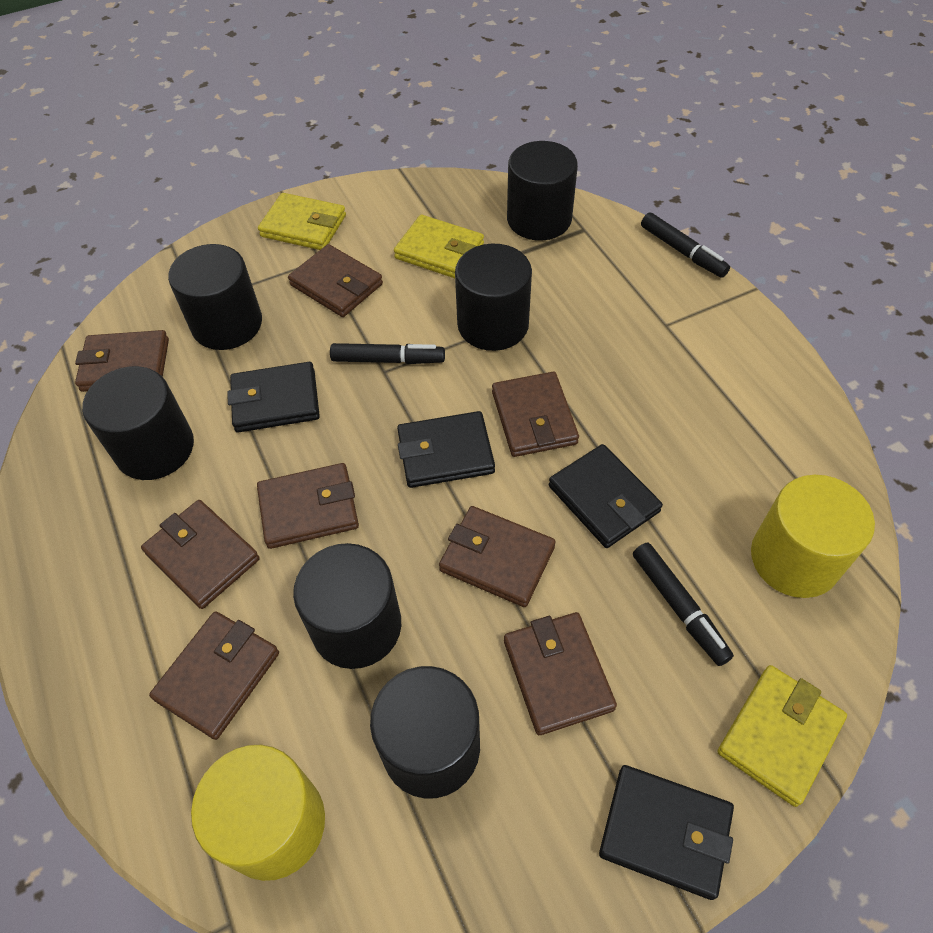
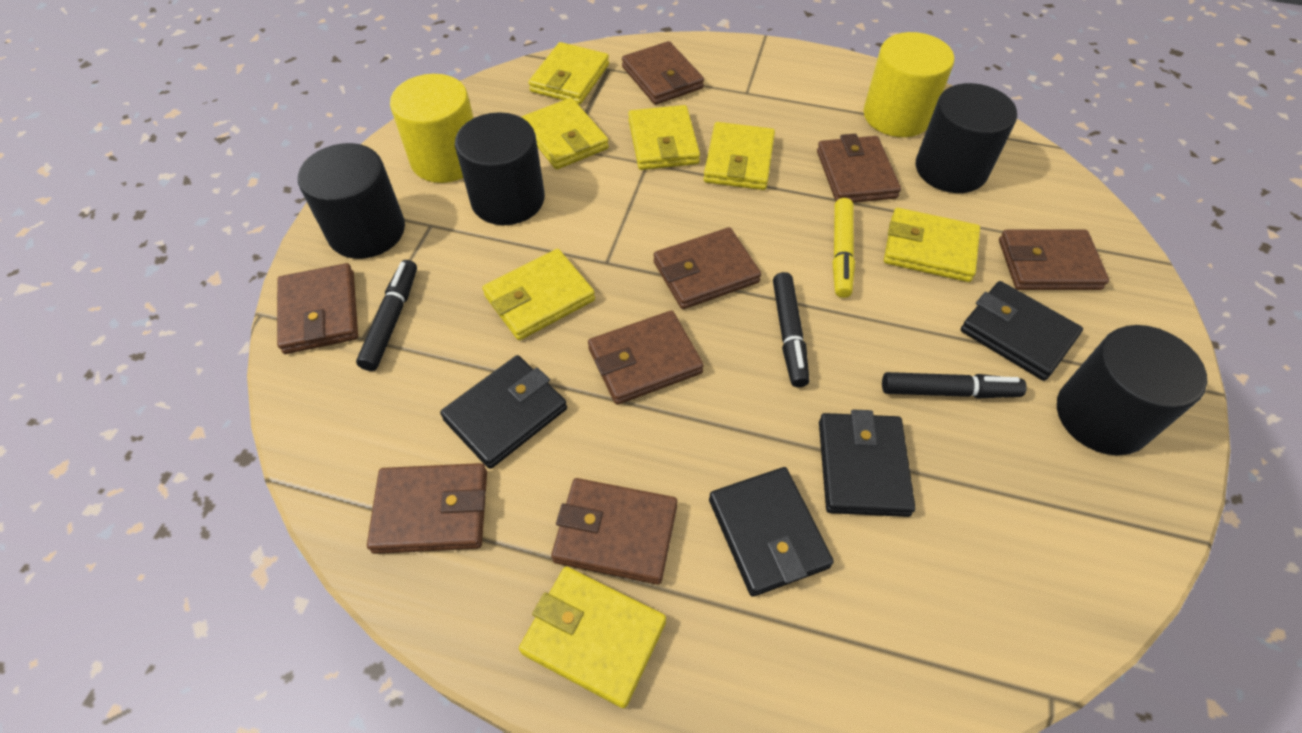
black cylinder: [82,366,194,480] [168,244,262,350] [293,543,401,669] [370,666,480,799] [455,244,532,351] [507,141,578,241] = 6 -> [298,143,405,259] [455,112,545,225] [916,83,1017,193] [1057,325,1207,455] = 4
yellow marker: none = 0 -> [833,198,855,298] = 1
yellow wallet: [258,193,346,250] [394,215,484,278] [717,665,847,807] = 3 -> [482,249,595,340] [519,567,666,708] [521,98,609,170] [528,42,609,104] [628,105,700,170] [704,122,775,190] [884,208,980,282] = 7

